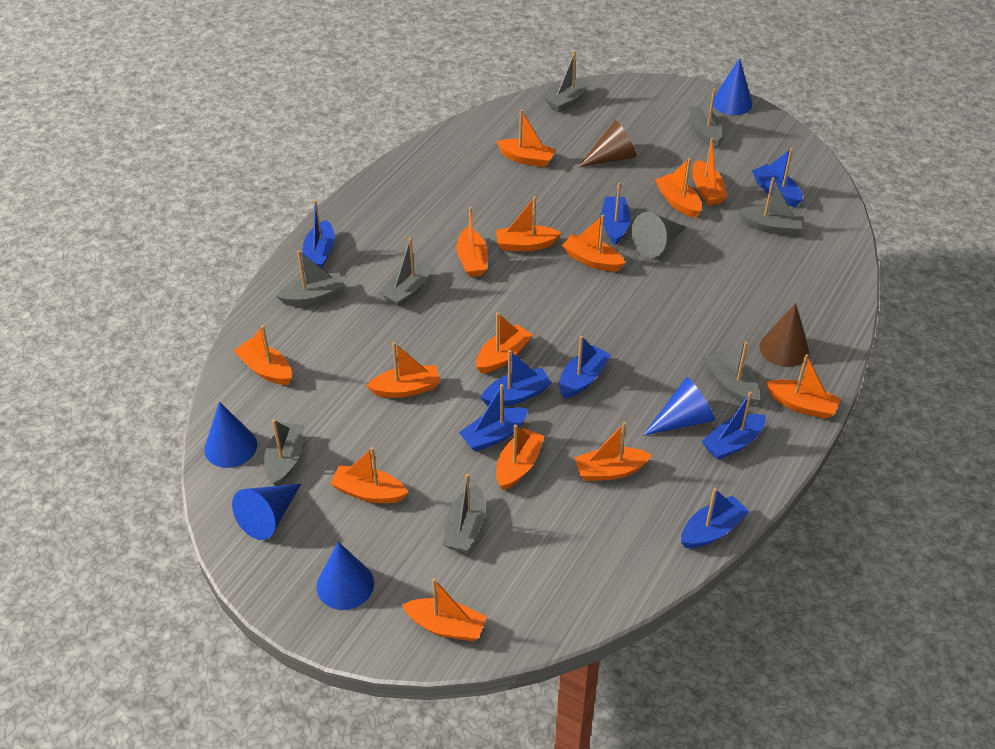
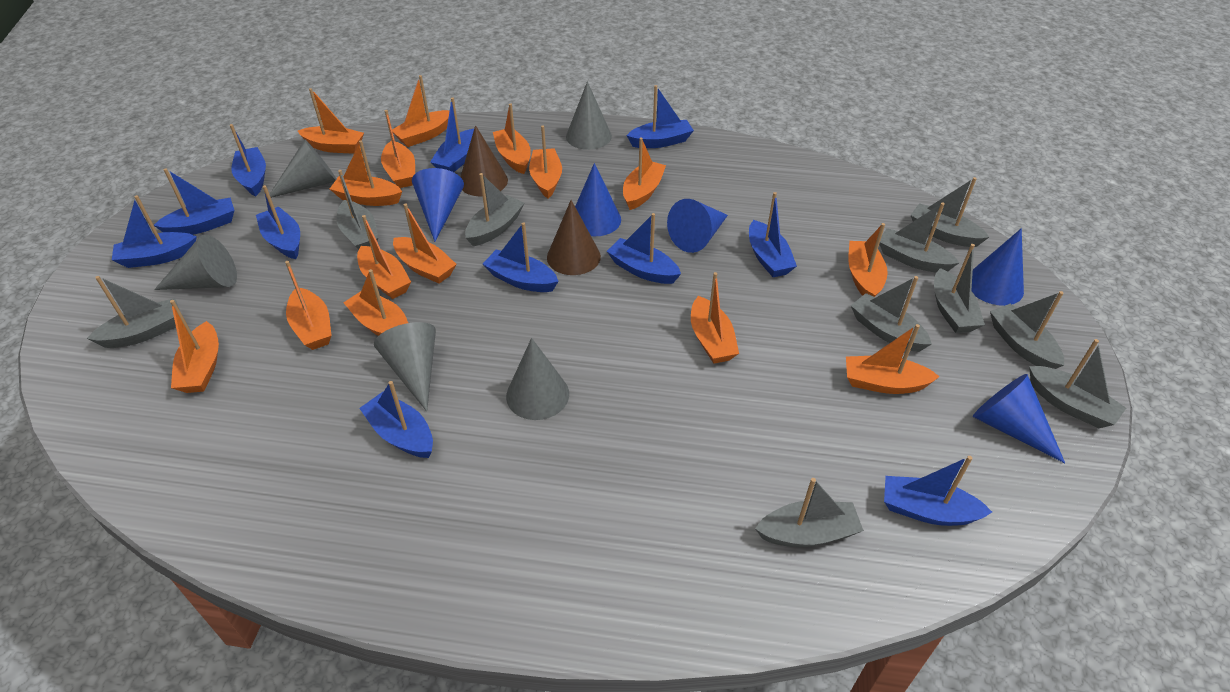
blue boat: [302,200,335,269] [459,384,528,452] [481,350,552,406] [559,336,611,398] [601,182,631,245] [681,488,750,548] [702,391,766,460] [752,148,803,207] = 8 -> [112,195,197,268] [154,168,234,235] [230,124,266,196] [256,185,300,259] [359,381,433,458] [430,97,474,172] [483,222,558,292] [607,213,681,284] [626,85,694,148] [749,192,797,277] [884,456,992,526] = 11
grey boat: [264,419,304,486] [276,250,345,306] [381,238,432,307] [443,474,486,553] [545,51,589,112] [688,88,722,148] [703,342,760,406] [738,177,804,236] = 8 -> [87,276,179,348] [336,170,379,250] [465,173,524,246] [755,478,864,547] [851,276,932,352] [879,202,959,273] [910,177,989,247] [934,244,985,333] [990,291,1064,369] [1029,339,1126,428] = 10
grey cone: [631,212,686,258] = 1 -> [154,235,237,290] [269,140,337,198] [374,322,436,412] [506,338,569,420] [566,81,612,150] = 5
orange boat: [234,325,292,385] [330,447,408,503] [366,342,440,398] [402,578,487,641] [457,207,488,277] [476,312,533,374] [496,110,556,167] [496,196,561,251] [496,424,544,490] [562,215,625,271] [574,422,652,481] [655,158,702,218] [692,138,727,205] [766,354,841,419] = 14 -> [170,300,219,393] [285,261,332,350] [298,88,364,154] [330,141,402,206] [343,269,408,336] [357,215,411,299] [381,110,415,188] [392,75,450,147] [393,203,457,284] [493,103,531,174] [529,125,562,199] [623,137,666,210] [691,272,739,364] [846,324,940,394] [848,223,888,297] = 15

